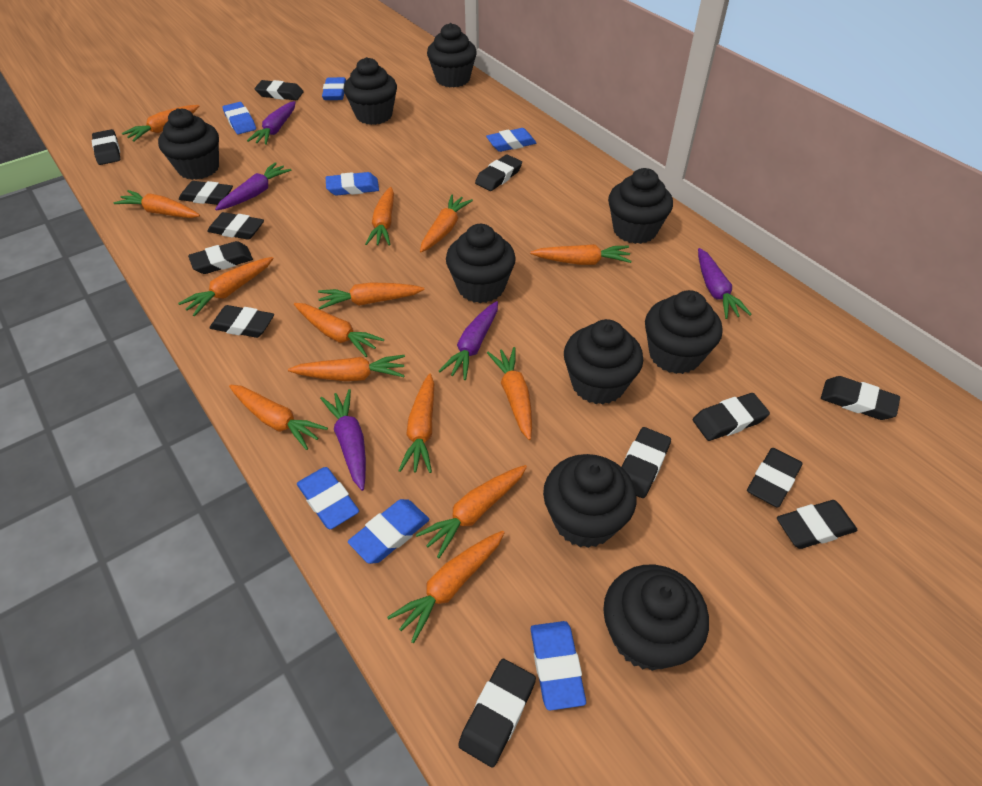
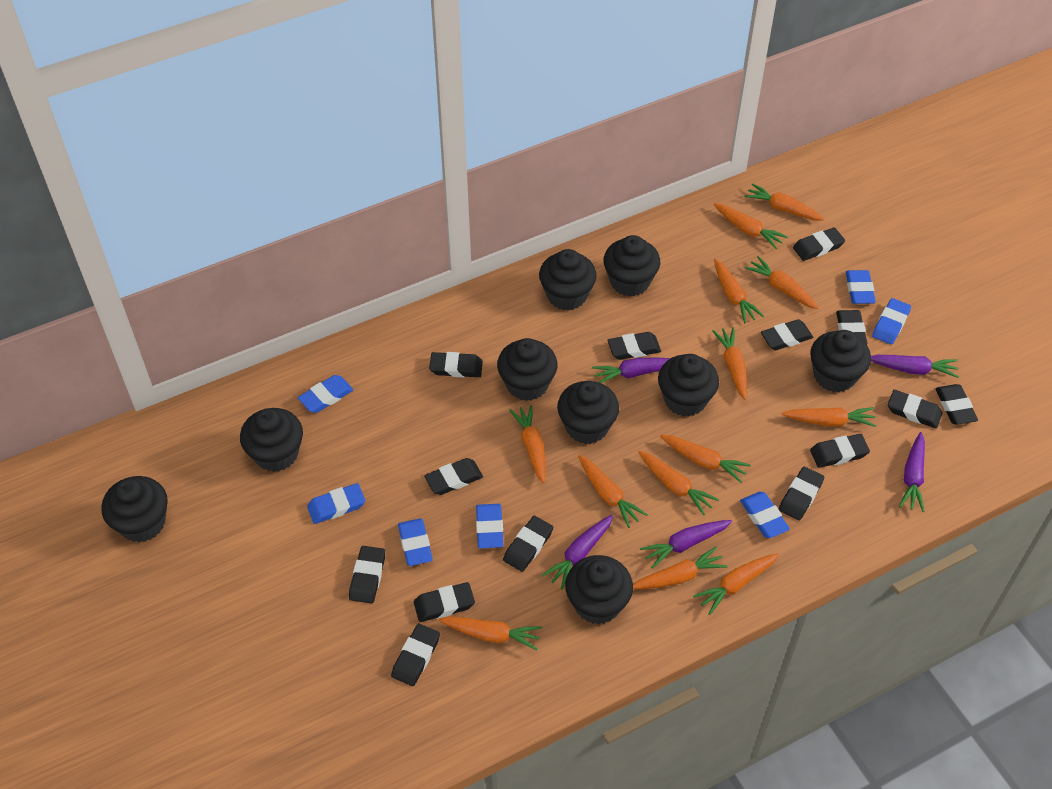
black eraser: [92,129,120,165] [179,181,233,205] [188,241,253,274] [207,212,264,240] [210,305,274,338] [255,80,304,100] [458,659,536,768] [475,155,522,191] [622,427,671,498] [693,393,770,441] [747,448,803,508] [777,500,858,549] [821,376,900,420] = 13 -> [349,546,385,604] [391,624,440,686] [414,582,475,622] [425,458,483,495] [429,352,483,377] [503,516,553,572] [608,332,661,360] [761,319,813,350] [779,467,824,521] [793,227,845,261] [810,434,870,468] [836,310,867,345] [888,390,943,429] [935,384,978,425] = 14
orange carrot: [114,190,200,218] [122,105,200,142] [178,257,274,316] [229,385,328,450] [288,355,405,381] [294,303,384,357] [318,282,424,309] [365,187,394,245] [387,531,505,643] [398,374,434,473] [416,465,527,558] [420,194,473,252] [487,347,532,440] [530,244,632,265] = 14 -> [439,616,542,651] [509,405,546,483] [578,455,648,528] [633,546,728,589] [638,451,719,515] [660,435,751,483] [693,553,779,615] [712,327,747,400] [714,203,788,249] [714,259,764,323] [744,183,824,221] [744,256,819,309] [782,407,876,427] = 13

